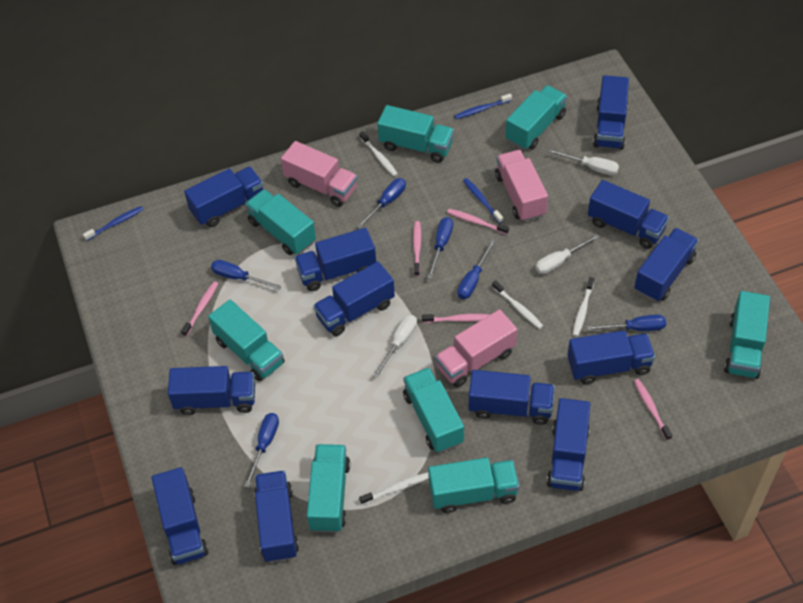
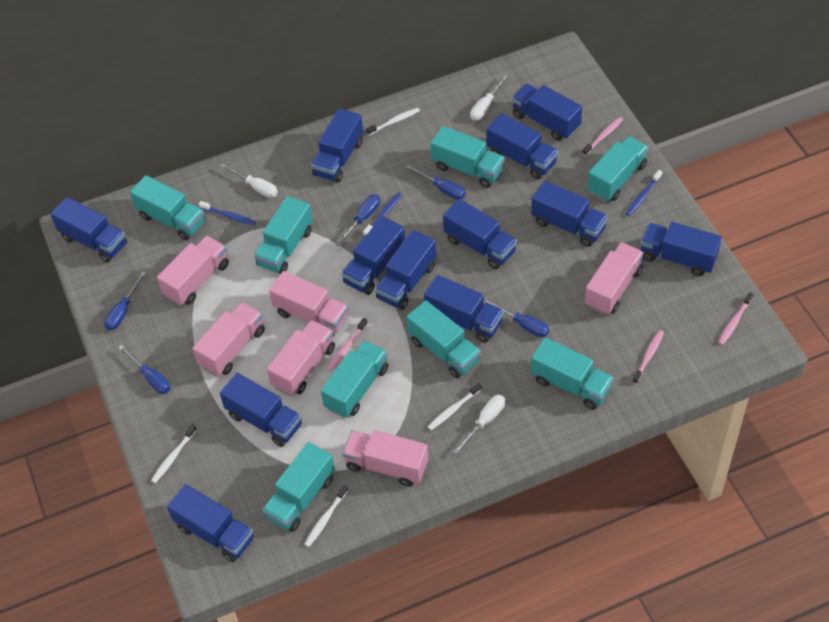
blue screwdriver: [211,260,282,290] [244,413,279,487] [357,178,406,229] [427,217,453,279] [457,240,495,299] [587,315,666,331] = 6 -> [104,271,146,330] [118,345,170,394] [336,194,380,246] [406,165,466,200] [484,298,549,337] = 5
pink toothbrush: [181,282,218,337] [413,221,421,276] [422,314,491,323] [447,209,509,234] [634,379,672,440] = 5 -> [327,318,368,372] [582,117,623,156] [632,330,664,384] [718,292,754,345] = 4
pink truck: [281,141,358,207] [435,309,517,388] [495,150,548,222] = 3 -> [157,236,229,306] [192,302,265,376] [267,320,335,396] [269,271,349,337] [342,430,428,487] [585,242,644,315] = 6

